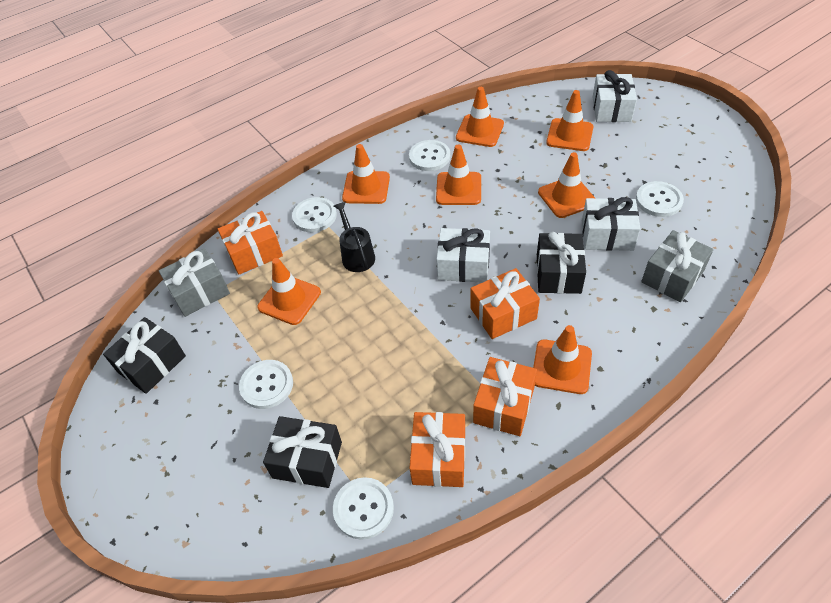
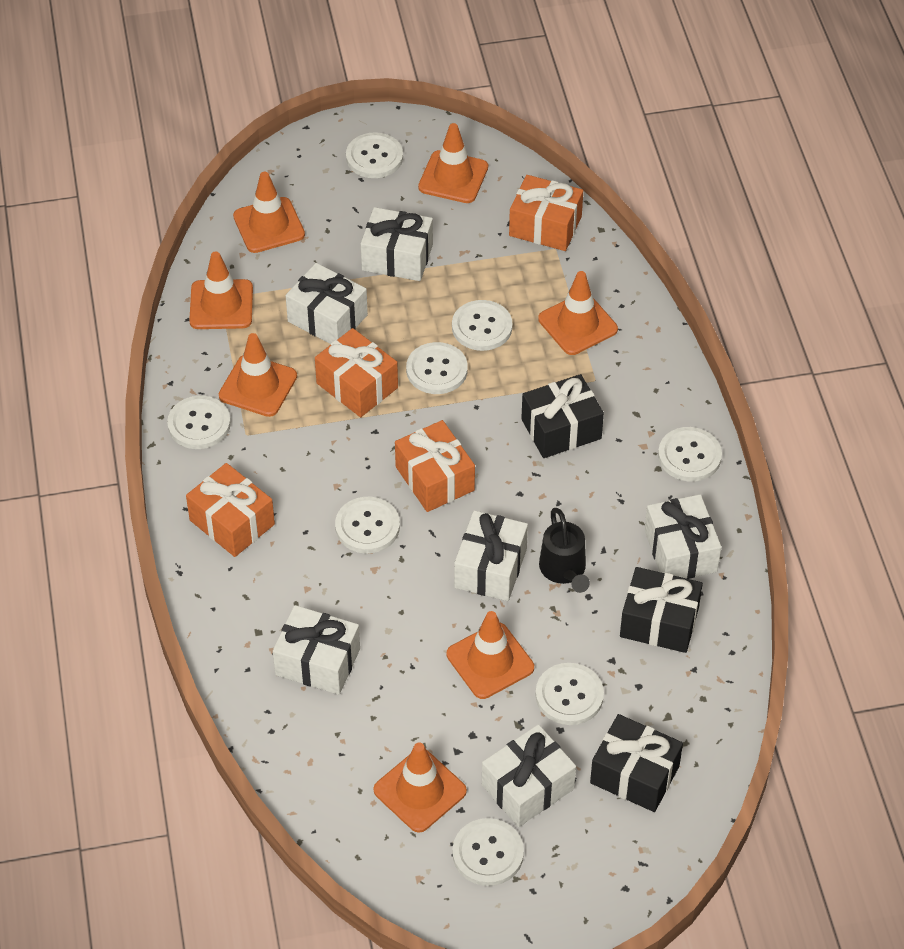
grey gift: [159,248,230,317] [641,230,713,302] = 2 -> none = 0
white button: [239,360,293,409] [292,197,337,232] [333,477,394,540] [409,140,450,171] [636,181,684,217] = 5 -> [167,396,231,449] [335,497,400,553] [346,132,403,178] [406,342,468,394] [452,300,513,351] [452,818,524,886] [535,663,604,725] [658,427,722,482] = 8
white gift: [436,228,490,283] [582,197,640,251] [593,70,637,122] = 3 -> [273,605,360,695] [286,263,368,344] [361,207,433,281] [454,510,528,601] [482,724,576,827] [644,494,721,579] = 6

